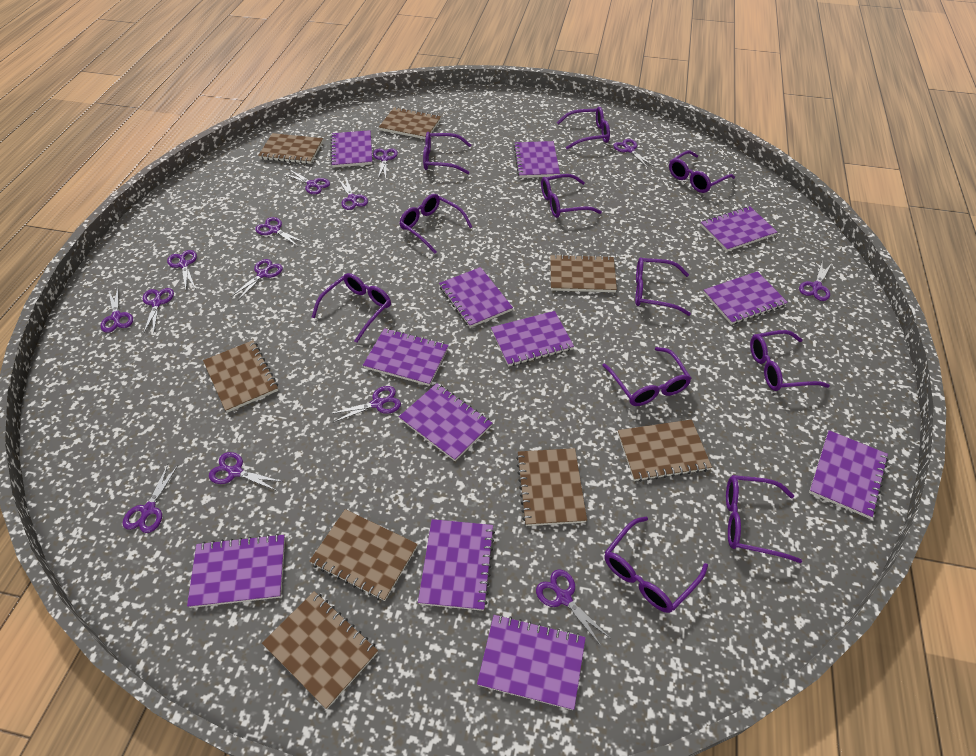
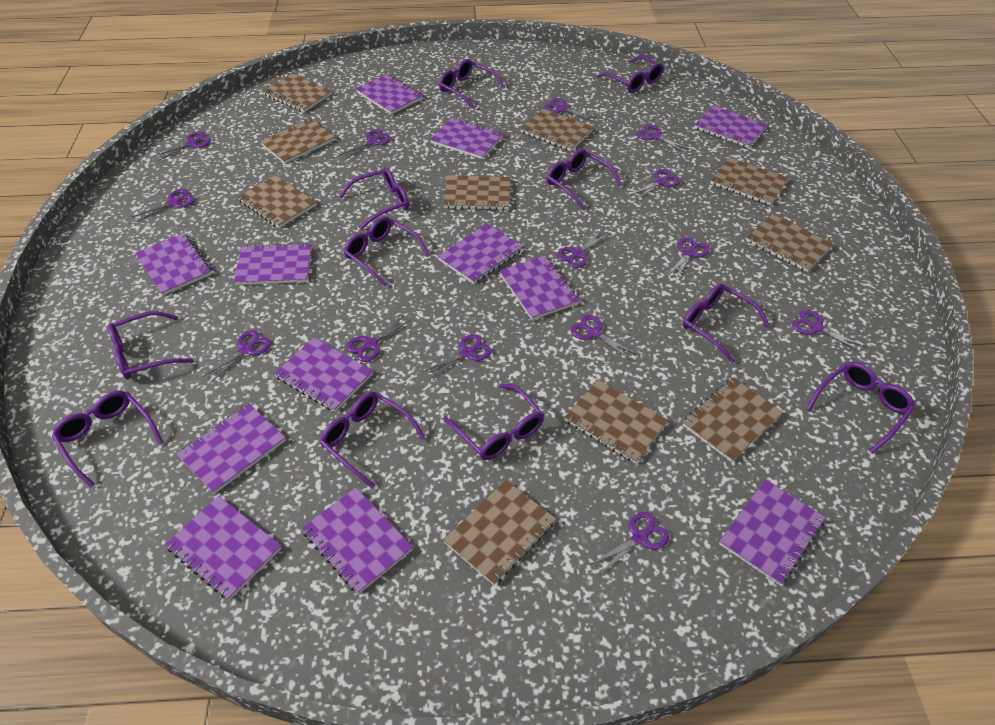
brown notebook: [203,340,278,413] [258,133,323,164] [262,591,378,709] [309,509,418,601] [379,107,441,139] [516,448,587,526] [550,254,617,292] [618,419,712,482] = 8 -> [238,175,316,228] [260,118,335,164] [262,74,332,112] [443,175,511,210] [443,480,556,585] [520,109,593,151] [564,380,668,463] [683,378,783,462] [710,157,788,205] [746,214,833,272] = 10

